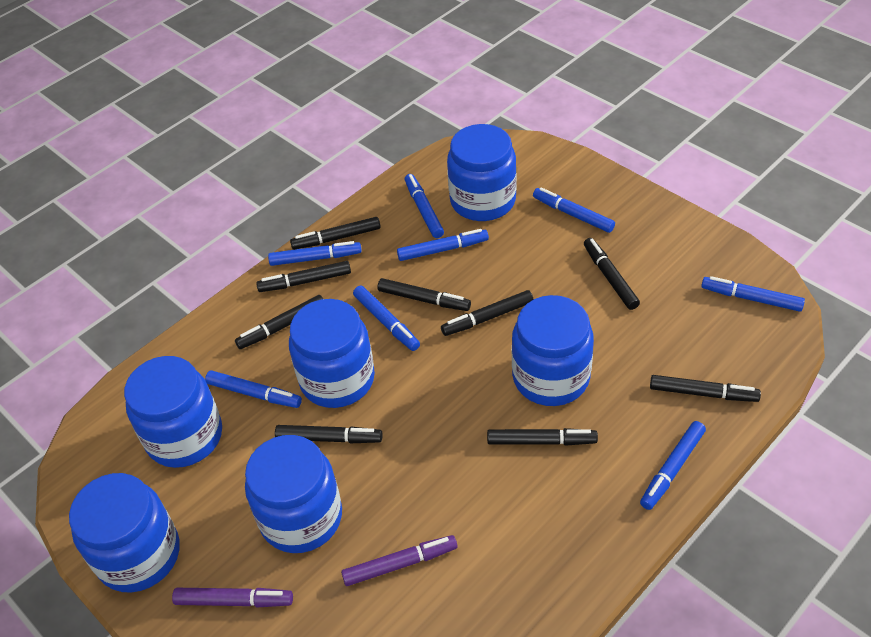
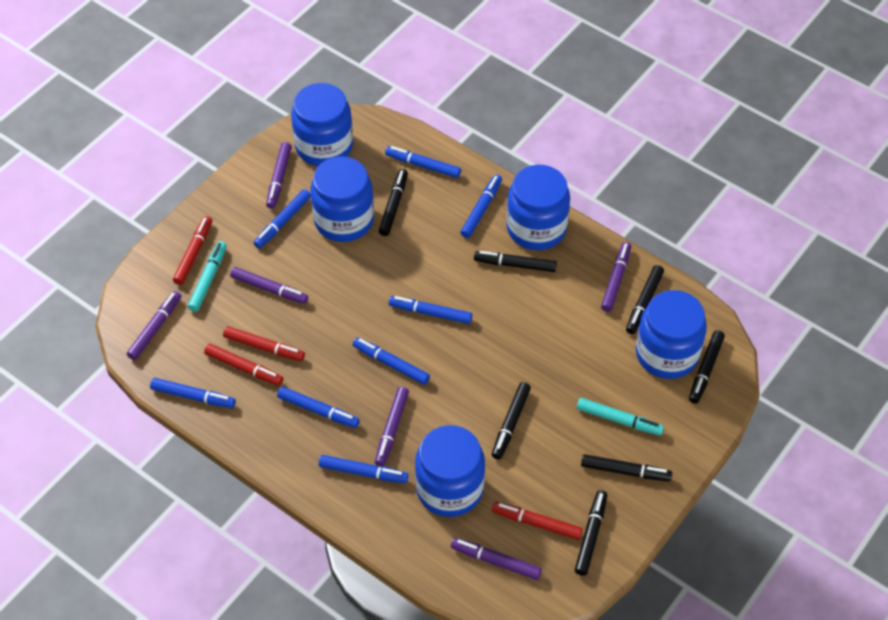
black marker: [235,295,323,349] [256,261,351,292] [275,425,383,443] [290,217,381,250] [377,278,471,311] [441,290,533,336] [487,428,598,446] [584,238,640,310] [650,375,761,402] = 9 -> [379,169,408,236] [474,251,557,272] [492,382,531,460] [575,490,607,576] [581,454,672,481] [626,265,664,334] [689,330,725,404] = 7
blue jar: [69,473,179,593] [124,356,222,468] [245,435,342,553] [289,299,375,408] [447,124,517,221] [512,295,594,406] = 6 -> [291,83,353,166] [310,157,374,242] [415,425,485,517] [506,165,570,250] [636,290,707,379] = 5
purple marker: [172,588,293,607] [341,535,457,586] = 2 -> [127,291,181,360] [230,267,308,304] [266,142,292,209] [375,387,409,466] [451,538,542,580] [601,242,631,312] = 6
red marker: none = 0 -> [173,216,212,285] [204,344,283,386] [223,326,305,361] [492,502,583,540] = 4
turquoise marker: none = 0 -> [188,241,227,312] [577,398,664,435] = 2

